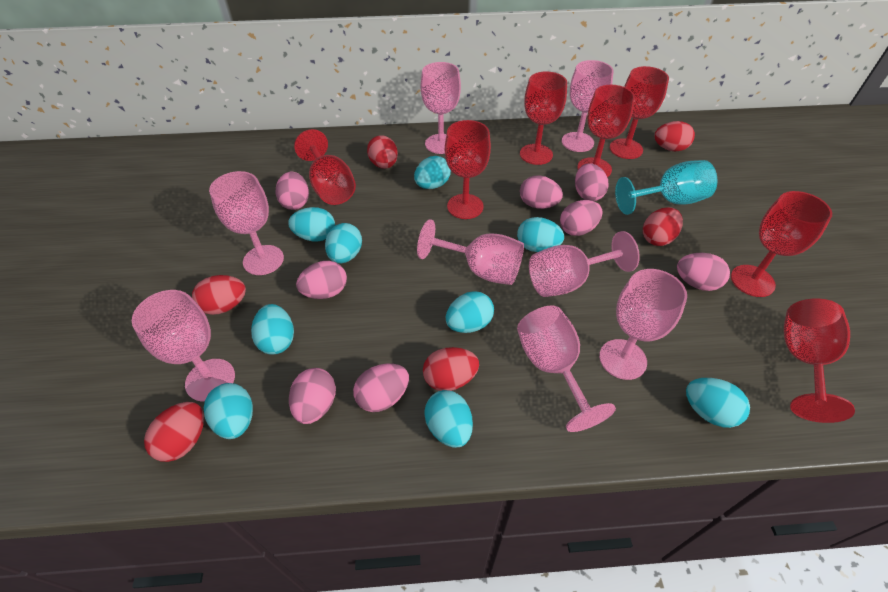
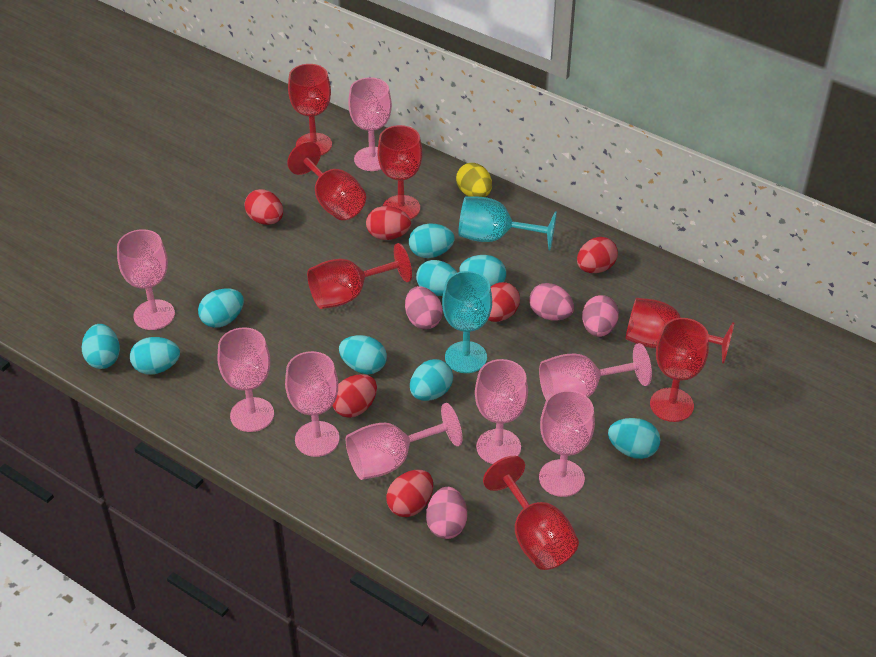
pink egg: [276,172,309,210] [289,368,336,424] [296,261,347,299] [353,364,409,412] [520,175,563,209] [560,200,603,236] [575,163,608,201] [677,253,730,291] = 8 -> [405,286,443,329] [426,487,467,539] [529,283,574,321] [582,295,619,337] = 4
turquoise goblet: [615,160,718,215] = 1 -> [442,271,492,373] [458,196,557,250] = 2
yellow egg: none = 0 -> [456,163,492,197] = 1

